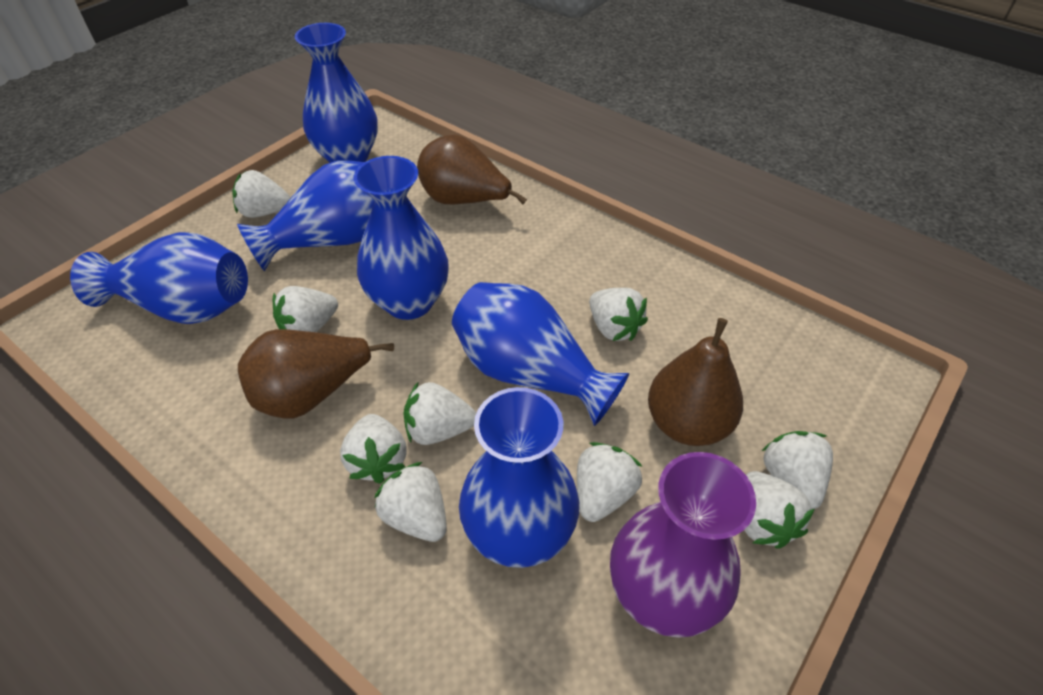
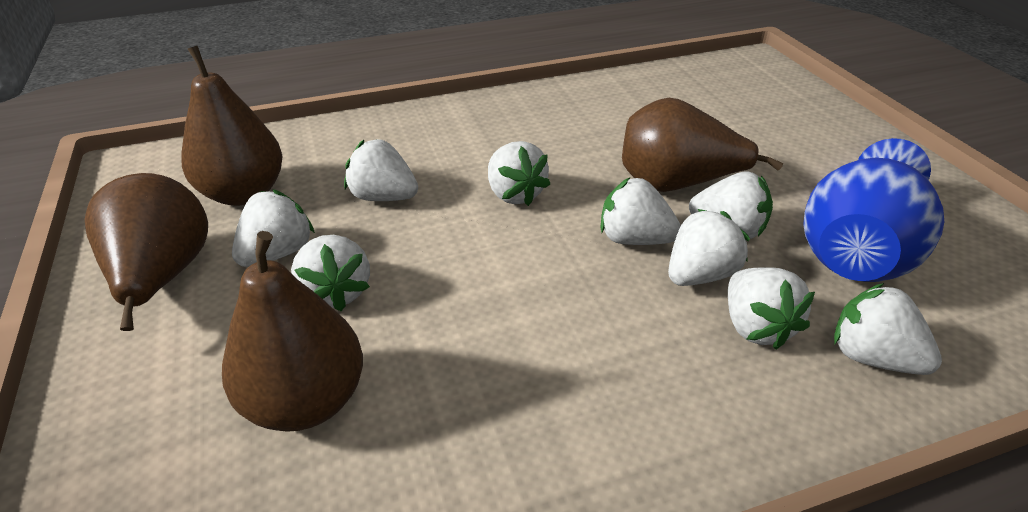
blue vase: [70,232,248,324] [237,161,374,271] [295,23,378,163] [353,156,449,320] [452,282,629,426] [459,387,579,568] = 6 -> [803,138,944,282] = 1
brown pear: [238,329,394,418] [417,135,527,204] [648,318,743,446] = 3 -> [85,173,208,331] [181,46,283,206] [222,231,363,432] [622,98,783,192] = 4
purple vase: [610,452,756,638] = 1 -> none = 0

